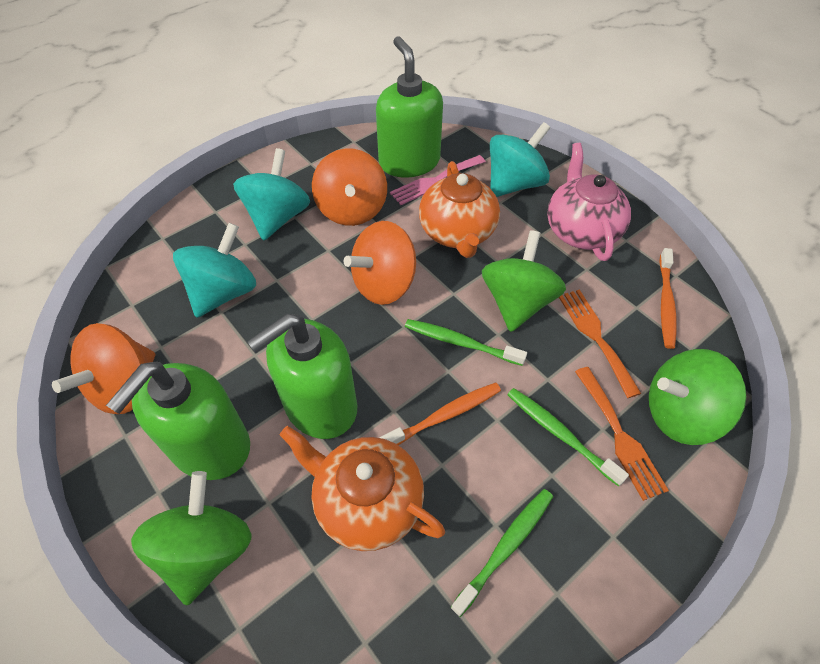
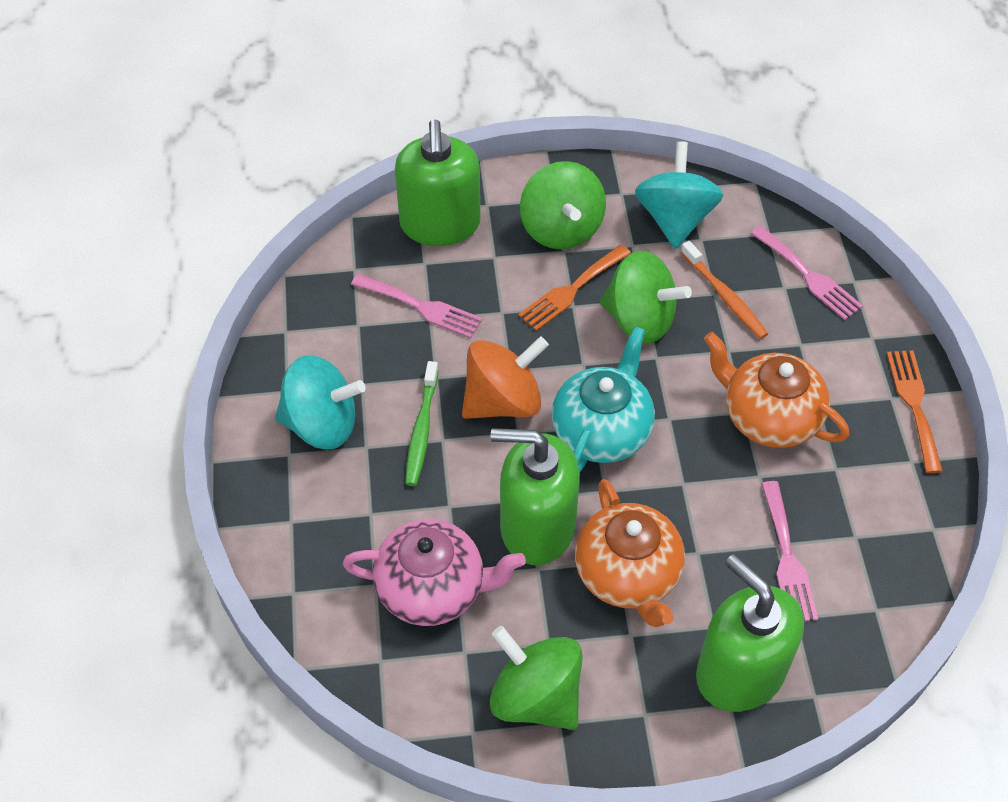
green toothbrush: [405,319,527,366] [451,489,553,617] [507,388,629,487] = 3 -> [405,361,439,486] = 1
orange spinning top: [52,323,155,414] [312,148,387,226] [344,221,416,305] = 3 -> [462,336,549,419] = 1
orange toothbrush: [380,383,501,445] [659,248,677,349] = 2 -> [681,241,768,339] = 1
pink fork: [390,155,486,205] = 1 -> [351,274,483,338] [751,226,863,320] [761,481,818,621] = 3
turquoise spinning top: [173,223,256,318] [233,148,310,240] [490,122,550,197] = 3 -> [275,356,366,450] [635,141,723,249] = 2
turquoise teapot: none = 0 -> [552,326,655,473] = 1

